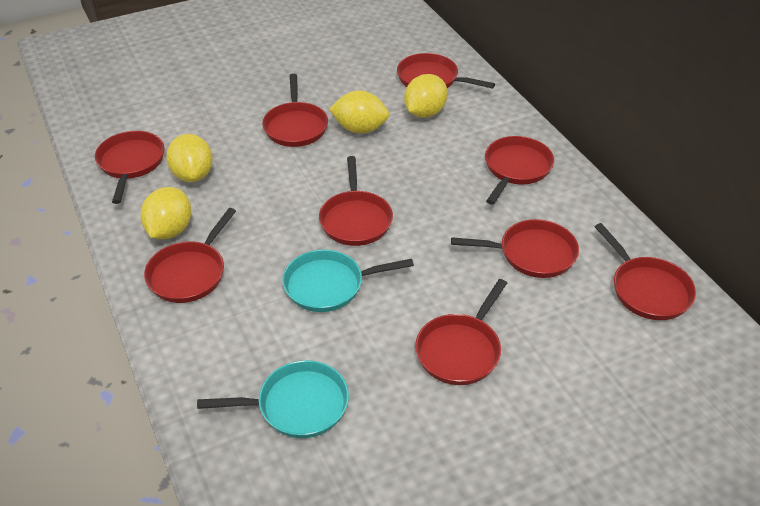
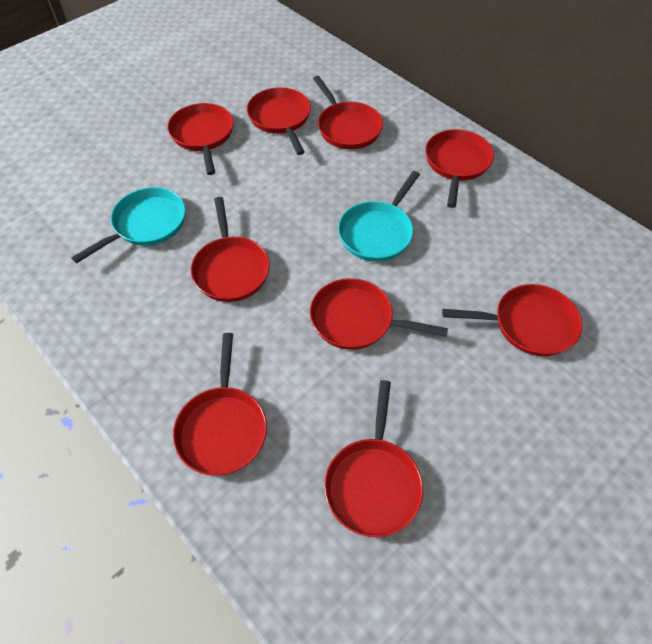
yellow lemon: [140,187,191,239] [166,134,213,182] [329,90,389,134] [404,74,448,118] = 4 -> none = 0

